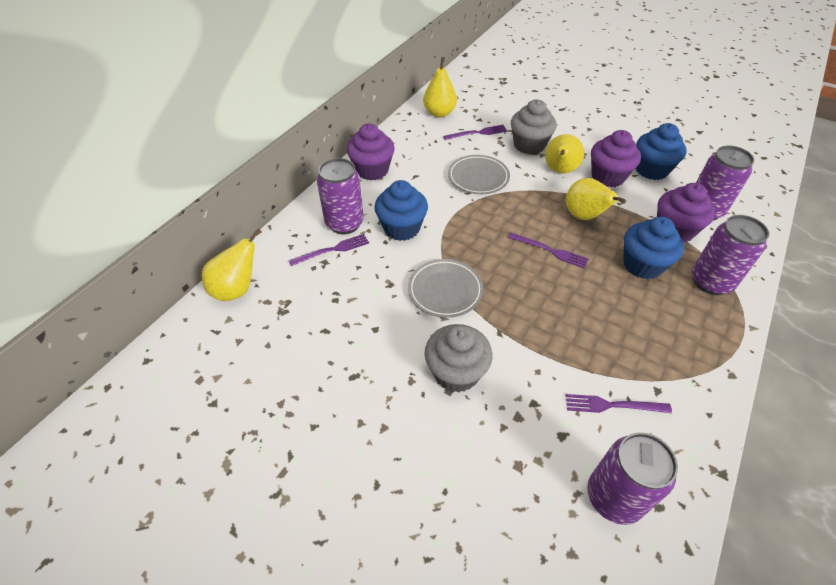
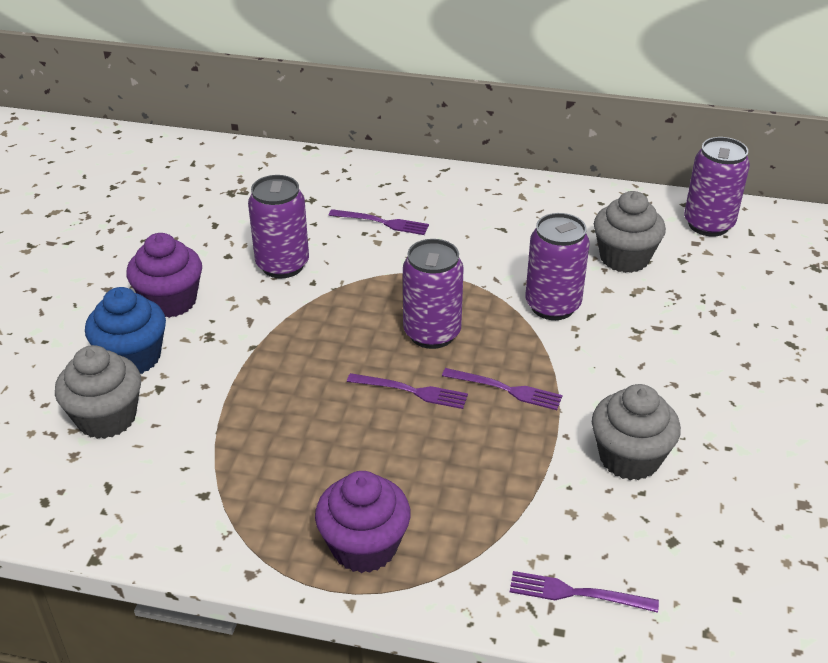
blue cupcake: [374,180,428,241] [623,217,684,279] [635,123,687,180] = 3 -> [85,287,166,374] = 1
grey cupcake: [425,324,492,393] [511,99,557,155] = 2 -> [55,345,141,439] [592,384,681,480] [594,191,666,273] = 3
grey plate: [408,259,483,318] [448,155,510,194] = 2 -> none = 0
purple cupcake: [347,124,395,180] [591,130,641,187] [657,183,715,243] = 3 -> [126,233,202,318] [315,471,411,573] = 2
yellow pear: [202,228,262,301] [423,57,457,117] [545,134,584,173] [566,178,626,220] = 4 -> none = 0

